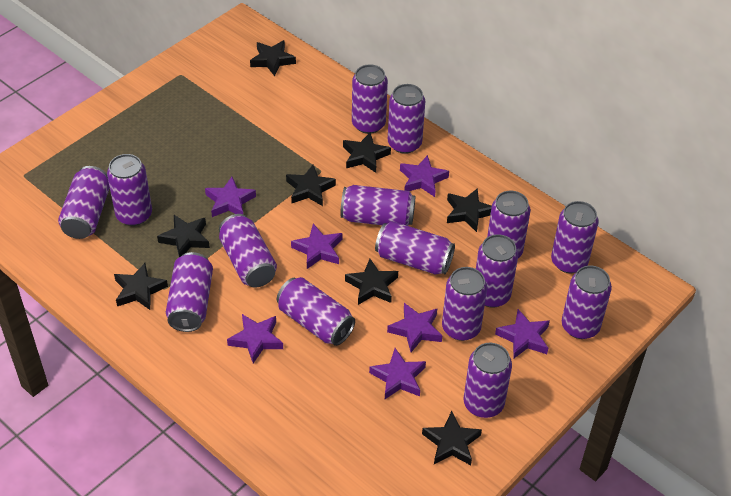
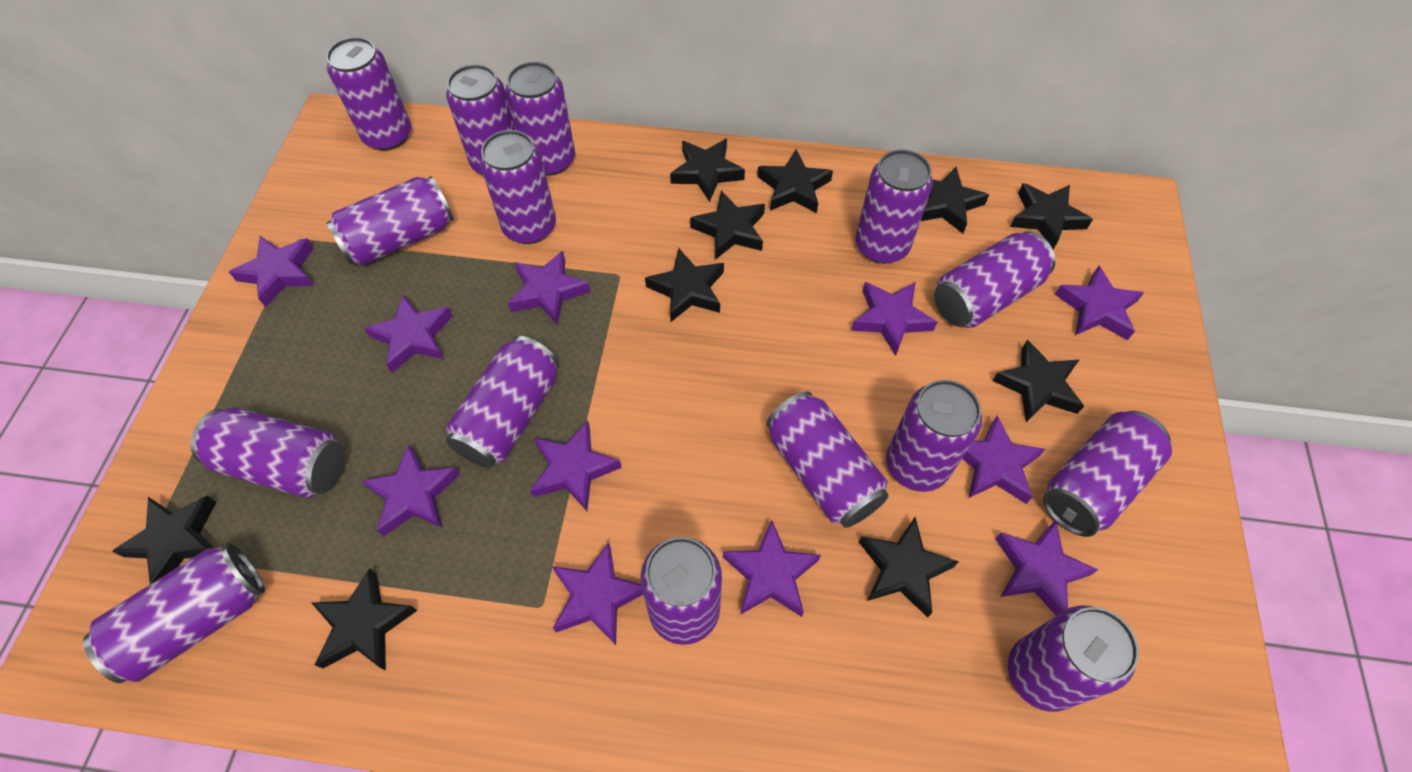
black star: [114,263,168,310] [157,215,210,257] [250,40,296,76] [286,164,336,206] [343,132,391,173] [345,259,398,305] [422,411,482,465] [447,188,492,232] = 8 -> [112,496,217,584] [312,568,417,671] [645,248,724,322] [670,139,745,202] [690,191,765,260] [757,150,833,213] [859,517,959,617] [921,167,989,233] [992,340,1084,422] [1010,183,1093,249] = 10
purple star: [205,177,256,217] [227,314,283,363] [291,224,342,269] [369,348,426,399] [387,303,442,352] [400,155,449,197] [495,309,550,358] = 7 -> [229,236,314,307] [361,445,460,537] [364,294,453,373] [508,251,590,326] [530,421,622,511] [552,543,643,645] [723,520,821,617] [851,282,937,356] [962,416,1045,504] [995,520,1098,616] [1055,266,1144,340] = 11

